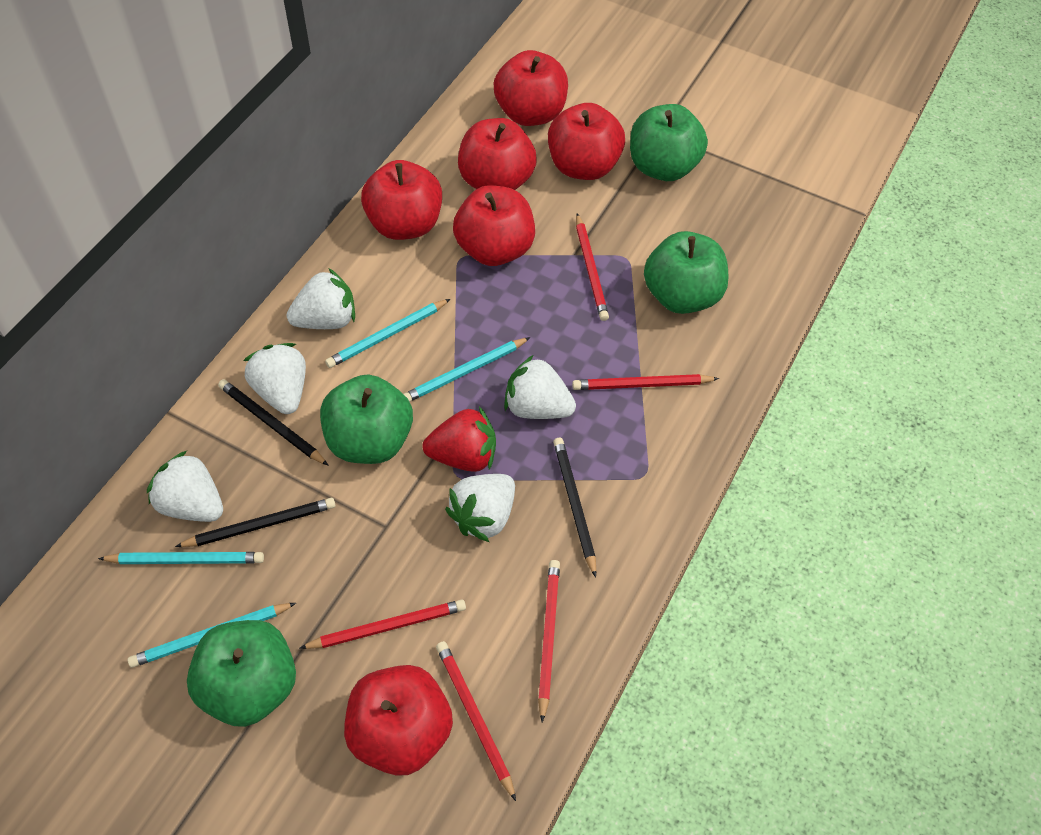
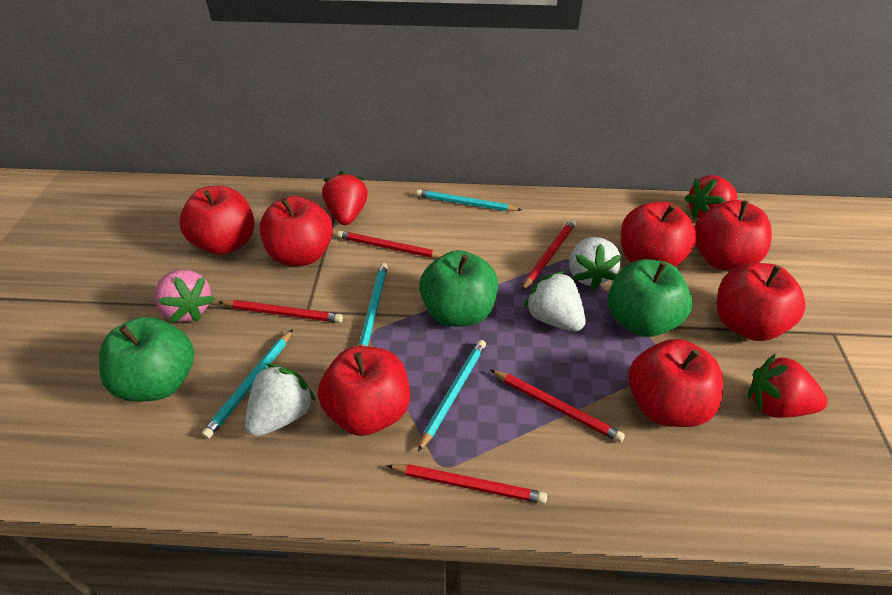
black pencil: [175,498,336,547] [218,379,329,466] [553,438,596,578] = 3 -> none = 0
green apple: [187,620,296,727] [320,374,413,464] [630,104,708,181] [644,231,728,314] = 4 -> [99,317,194,402] [419,250,498,327] [608,259,692,337] = 3
pink strawberry: none = 0 -> [154,270,214,323] = 1
red apple: [344,665,453,776] [361,160,442,240] [453,185,535,266] [458,118,537,190] [493,50,568,126] [548,103,625,180] = 6 -> [179,186,255,255] [259,196,333,266] [318,346,410,436] [621,202,696,267] [628,339,723,427] [694,200,772,270] [716,263,806,341] = 7
red strawberry: [422,407,496,472] = 1 -> [322,171,368,225] [685,175,737,219] [748,354,828,418] = 3
white strawberry: [147,451,223,522] [243,343,306,414] [286,269,355,329] [445,474,515,542] [504,355,576,419] = 5 -> [245,364,316,437] [524,271,586,331] [569,237,622,290] = 3

